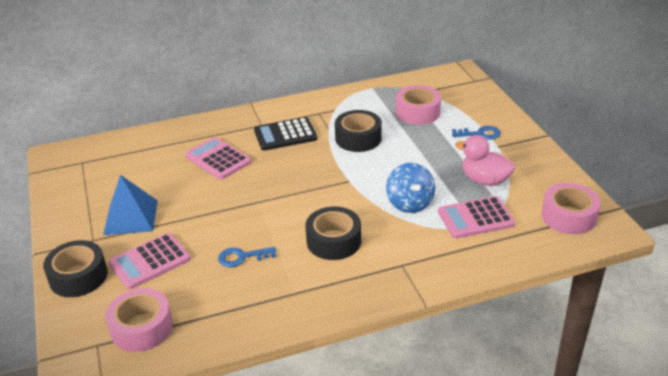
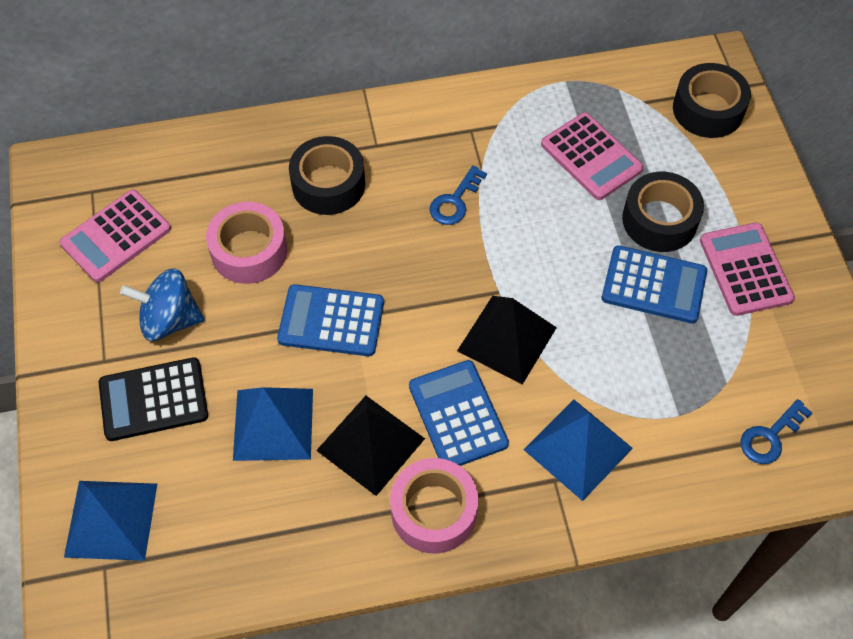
black pyramid: none = 0 -> [316,396,425,496] [457,296,557,385] = 2
blue calculator: none = 0 -> [277,284,384,356] [409,360,509,466] [602,245,707,323] = 3
blue pyramid: [103,175,158,235] = 1 -> [64,481,157,561] [233,387,313,461] [524,400,633,501] = 3
pink duck: [455,135,515,186] = 1 -> none = 0
pink tape: [105,288,173,352] [396,85,441,125] [542,183,601,234] = 3 -> [206,202,287,284] [390,458,478,553] = 2

